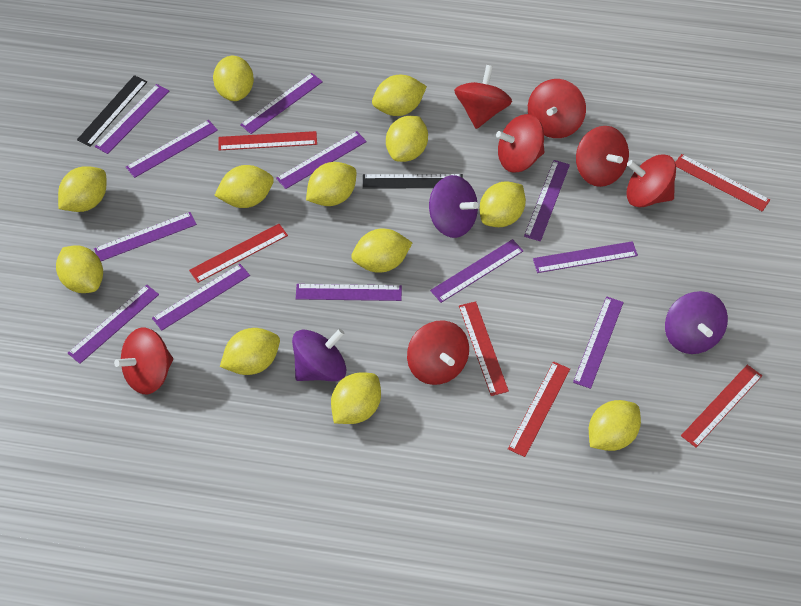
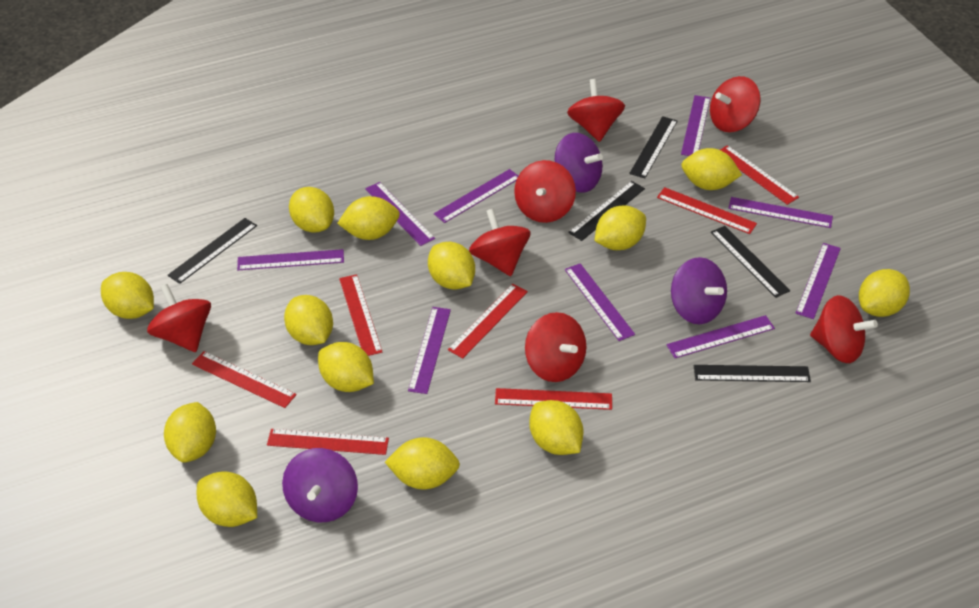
black ruler: [77,75,147,147] [363,174,463,189] = 2 -> [167,218,257,284] [568,181,645,241] [629,116,677,178] [694,365,811,382] [711,226,790,298] = 5
purple ruler: [68,284,159,364] [94,212,197,261] [95,84,169,154] [126,120,218,178] [152,264,250,331] [240,73,323,134] [276,131,367,189] [296,284,402,301] [430,239,523,303] [524,160,570,242] [533,241,638,273] [573,296,624,389] = 12 -> [237,249,344,270] [365,182,435,246] [408,307,451,394] [434,169,518,223] [565,263,635,341] [666,315,775,358] [681,95,710,156] [728,197,833,228] [795,243,841,319] = 9
red ruler: [189,224,288,283] [218,131,317,150] [459,301,509,396] [508,361,570,457] [675,154,770,211] [681,365,762,447] = 6 -> [192,351,297,408] [267,429,389,455] [339,274,382,356] [448,284,528,359] [495,388,612,410] [657,187,757,234] [720,145,799,205] = 7
yellow lemon: [56,245,103,293] [58,166,107,212] [213,56,254,101] [214,165,274,208] [220,328,280,375] [306,162,356,206] [331,372,381,424] [351,229,412,273] [372,75,427,116] [386,116,428,162] [479,182,526,227] [589,400,641,451] = 12 -> [101,272,154,319] [164,402,216,463] [197,471,257,527] [284,295,333,345] [289,187,334,233] [318,342,374,392] [337,196,400,240] [385,437,460,490] [428,242,475,290] [529,400,584,455] [595,205,646,250] [681,148,742,190] [859,269,910,317] = 13

